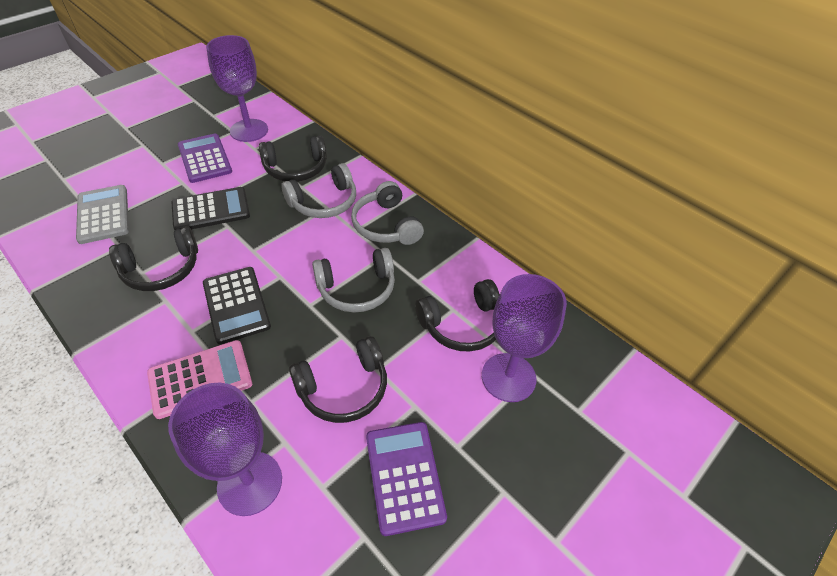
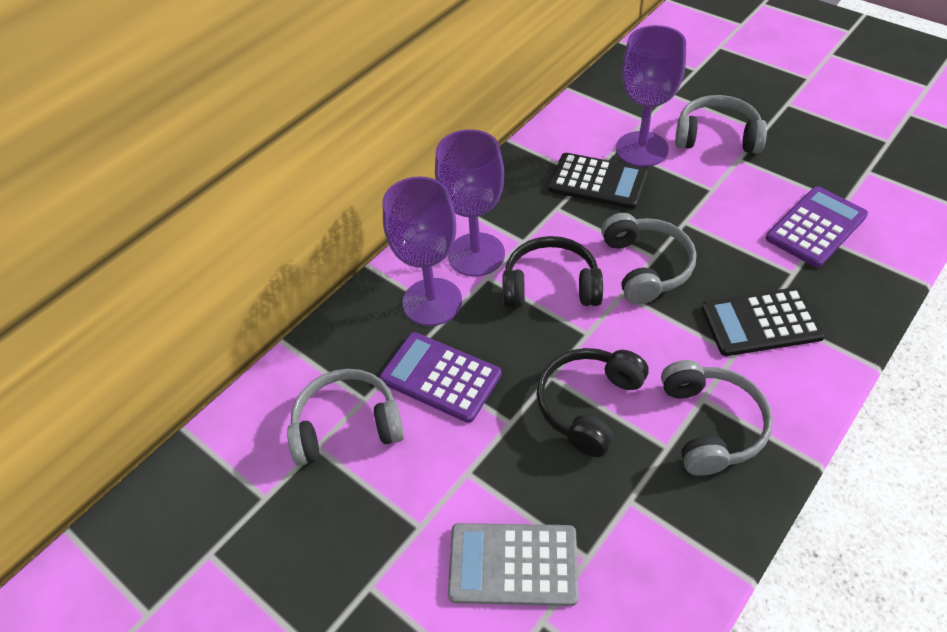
black headphones: [109,226,198,291] [259,136,327,182] [289,336,387,423] [415,279,500,351] = 4 -> [502,236,603,307] [536,348,649,457] = 2
grey headphones: [281,163,356,218] [312,248,395,313] [351,181,424,245] = 3 -> [287,369,404,466] [601,213,696,305] [661,360,773,476] [675,95,767,154] = 4
pink calculator: [147,340,252,419] = 1 -> none = 0

